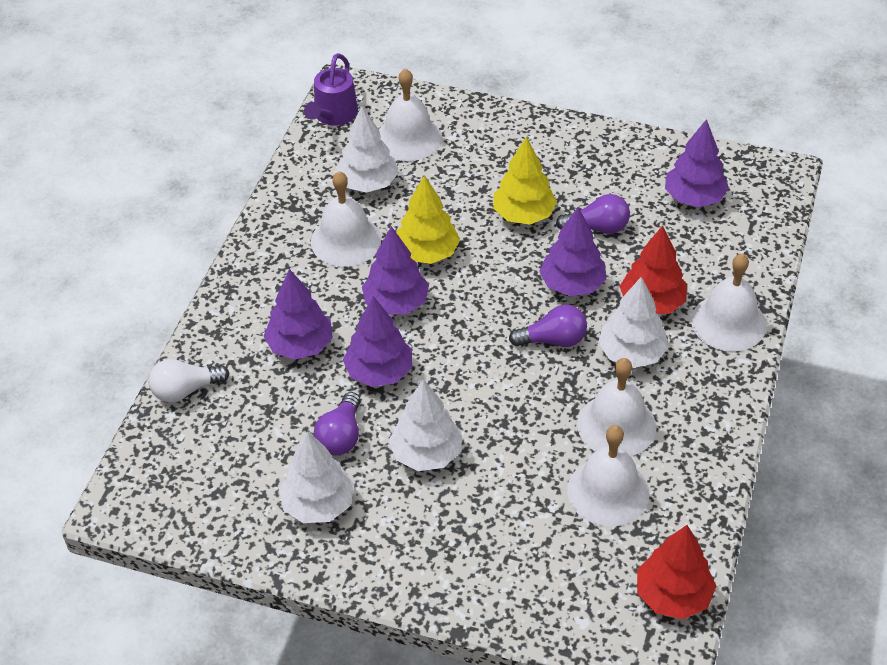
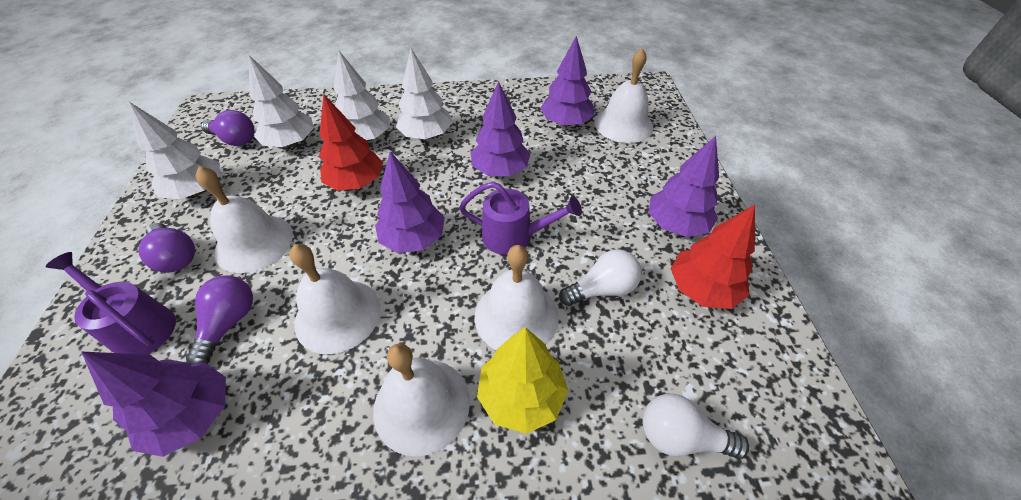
purple watering can: [304,53,358,126] = 1 -> [46,252,176,355] [459,181,582,255] = 2
white light bulb: [149,359,229,403] = 1 -> [559,249,642,306] [643,394,749,459] = 2
yellow tree: [396,175,460,264] [493,137,557,225] = 2 -> [477,327,568,434] = 1

